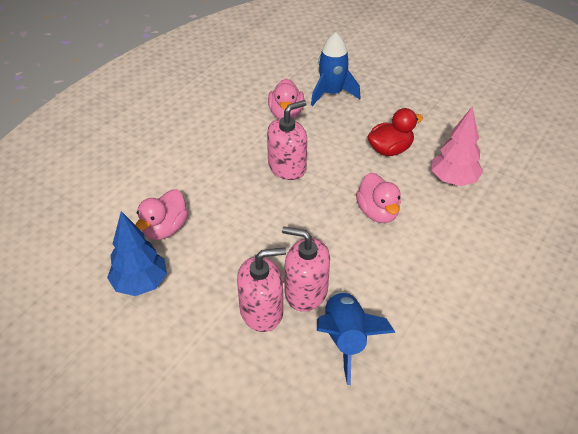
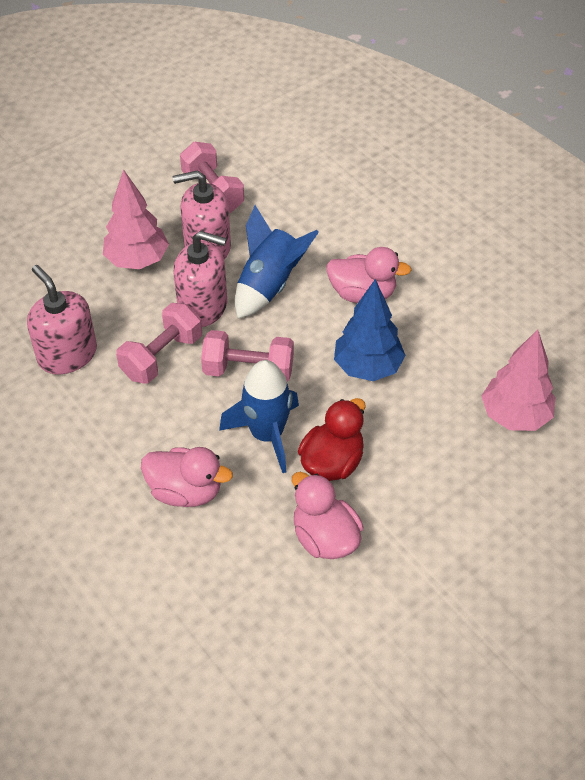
pink dumbbell: none = 0 -> [116,303,202,384] [180,142,244,213] [201,330,294,382] = 3
pink tree: [432,107,483,186] = 1 -> [103,169,169,269] [482,330,555,431] = 2

